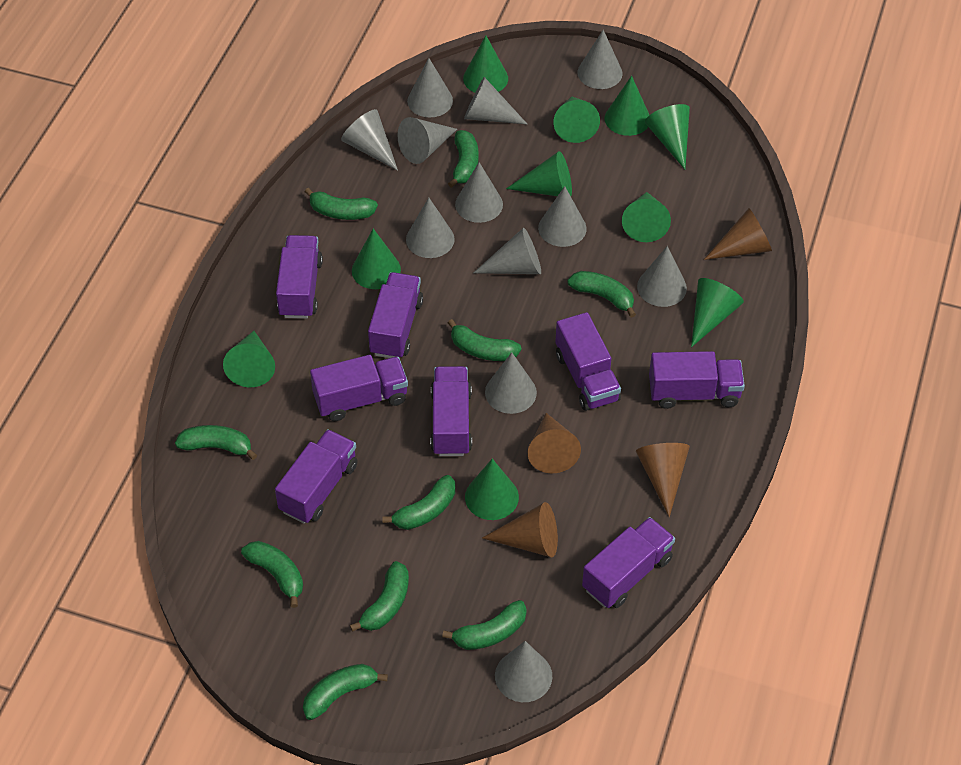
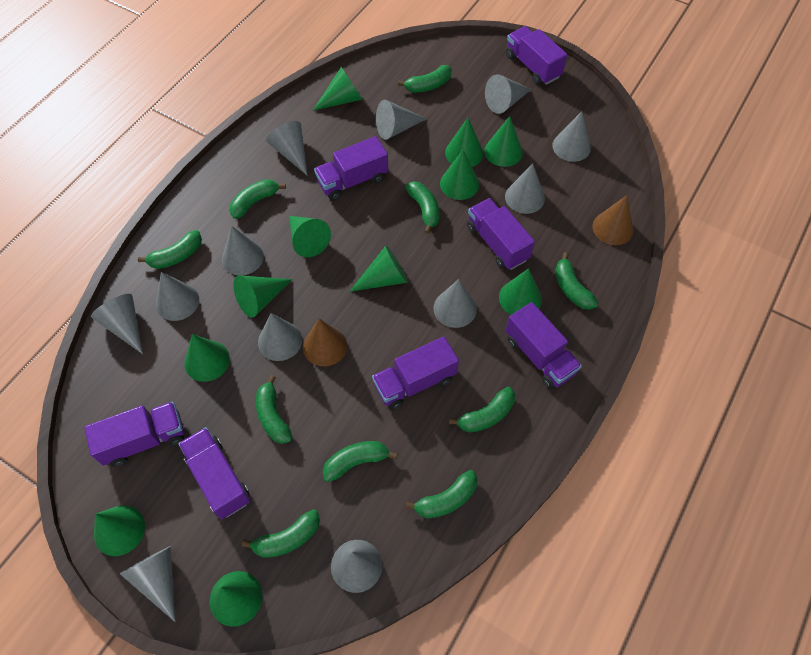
brown cone: [482,502,558,557] [528,413,581,474] [636,443,690,517] [704,208,772,260] = 4 -> [303,318,347,366] [593,195,634,245] = 2
green cone: [223,331,275,387] [352,229,401,289] [463,35,508,93] [465,459,519,520] [506,151,572,196] [553,96,600,143] [605,76,649,136] [622,192,671,242] [645,104,690,169] [691,278,744,347] = 10 -> [94,505,145,556] [184,334,230,382] [209,571,262,627] [233,275,293,317] [289,216,331,257] [312,67,362,111] [349,245,408,292] [440,150,479,200] [445,118,483,167] [484,116,523,167] [499,268,542,315] = 11
purple truck: [275,429,358,524] [276,235,323,319] [310,355,408,421] [368,272,423,358] [430,366,472,456] [555,312,621,411] [582,517,675,608] [649,351,745,409] = 8 -> [84,402,184,467] [178,427,250,519] [314,136,388,201] [372,336,459,410] [467,198,535,270] [506,26,567,85] [506,302,582,389] = 7

